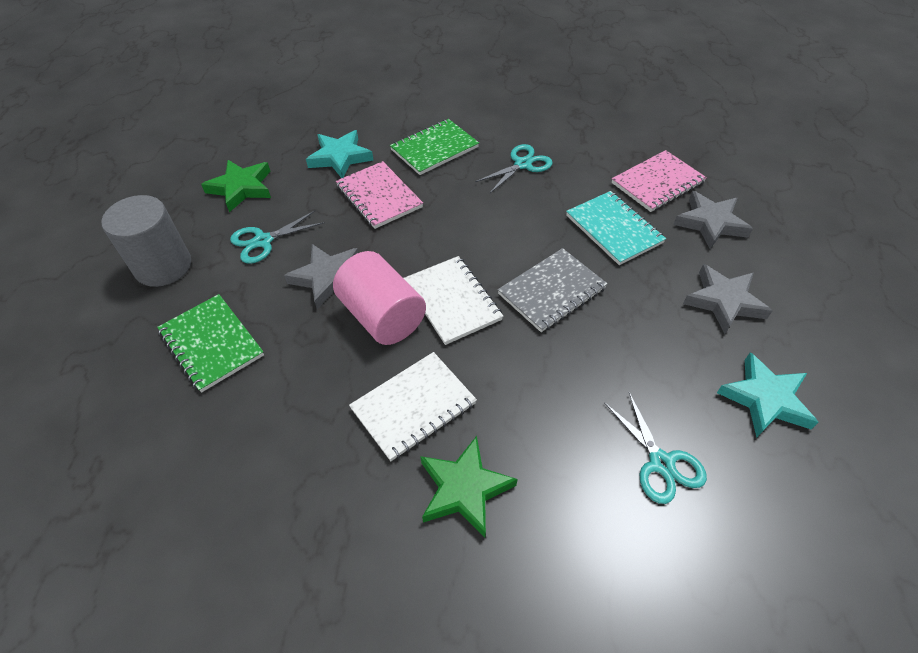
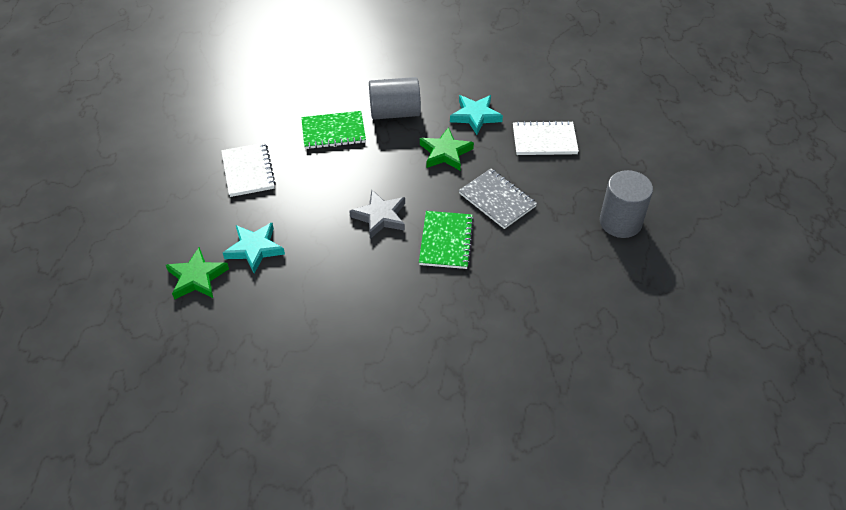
grey cylinder: [101,195,191,287] = 1 -> [369,77,421,120] [600,170,653,238] = 2
grey star: [284,244,358,309] [673,191,753,249] [683,264,772,334] = 3 -> [349,190,405,239] = 1
pink cylinder: [333,251,426,345] = 1 -> none = 0
pink notebook: [336,161,423,229] [612,150,707,212] = 2 -> none = 0
turquoise notebook: [566,191,666,265] = 1 -> none = 0
turquoise scissors: [230,211,325,264] [475,144,553,193] [604,391,707,504] = 3 -> none = 0

